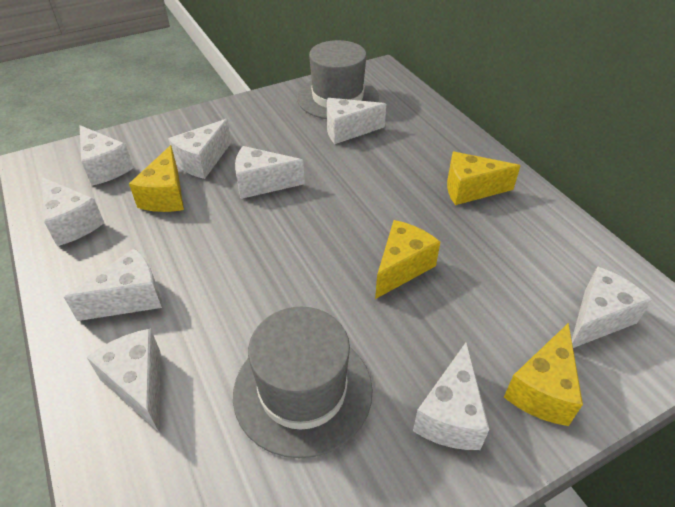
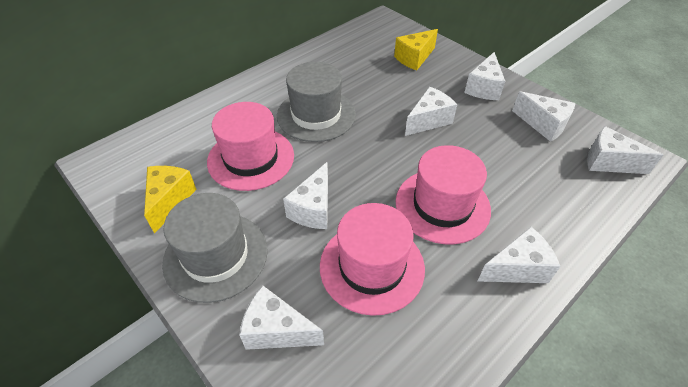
pink hat: none = 0 -> [207,102,294,191] [320,203,425,316] [396,145,491,244] = 3
white cheese: [42,177,104,246] [64,248,162,321] [79,125,134,186] [87,328,160,432] [168,119,231,179] [235,146,305,199] [327,98,386,144] [413,342,490,450] [572,266,653,348] = 9 -> [239,286,324,350] [283,162,328,229] [405,87,457,136] [464,52,505,100] [478,227,561,283] [512,91,575,142] [587,126,663,174] = 7
yellow cheese: [129,145,184,212] [375,220,440,299] [447,152,521,205] [504,323,583,426] = 4 -> [144,166,197,234] [394,29,438,71] = 2

